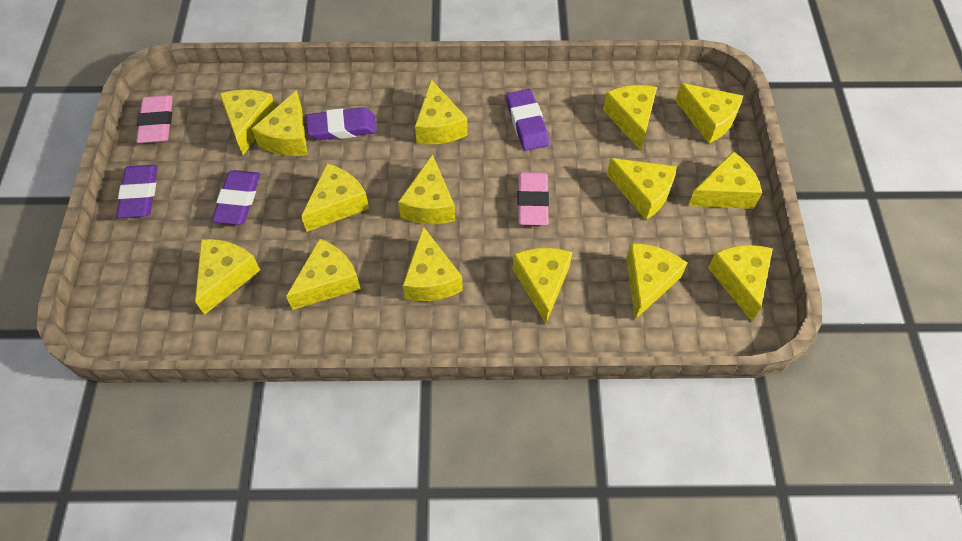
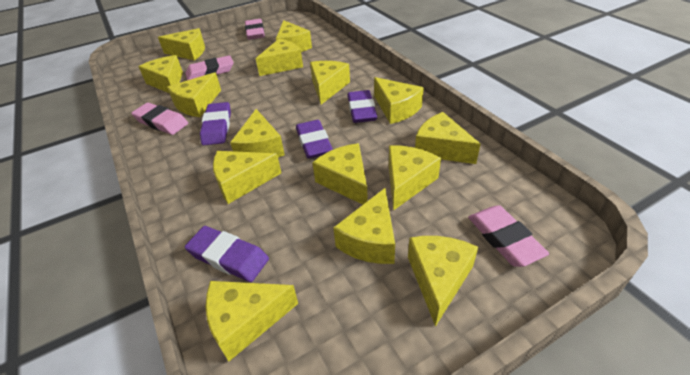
pink eraser: [136,95,173,143] [517,172,549,225] = 2 -> [131,103,188,135] [185,55,234,80] [245,19,265,40] [468,205,549,267] = 4

